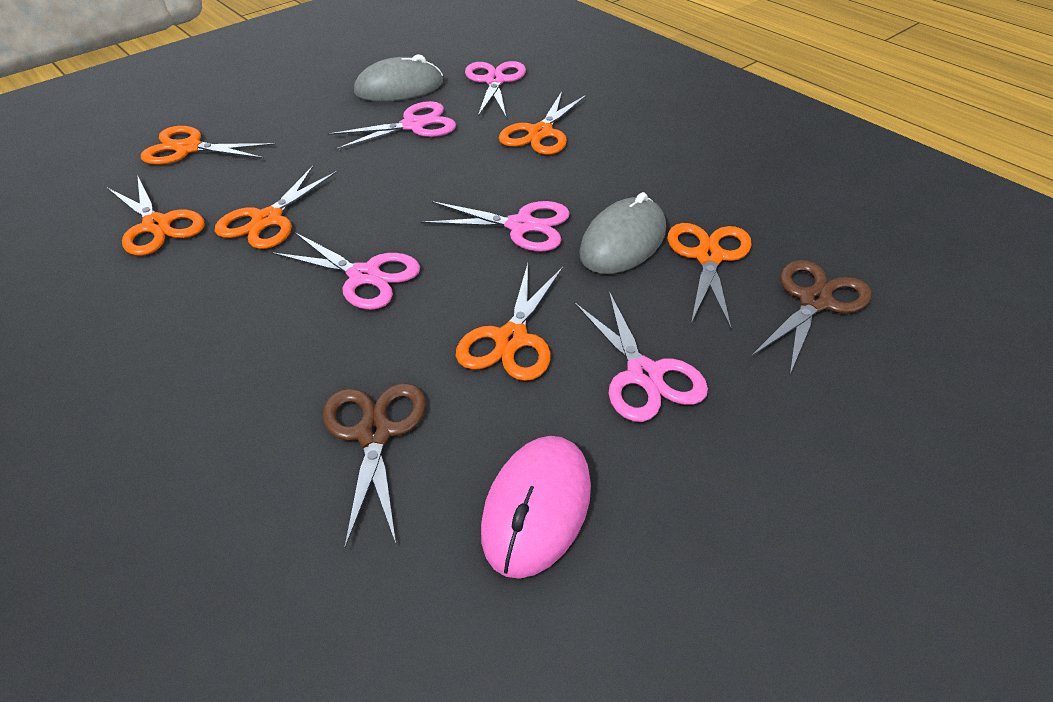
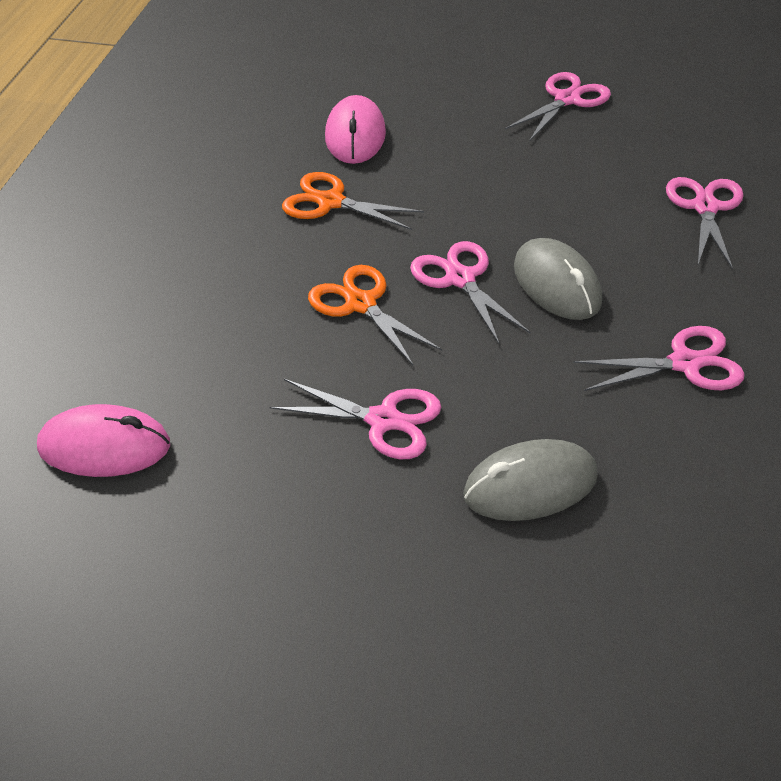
brown scissors: [323,383,426,549] [751,260,872,374] = 2 -> none = 0
orange scissors: [107,175,205,256] [141,126,276,165] [215,166,338,249] [456,263,563,381] [499,91,587,155] [667,223,752,329] = 6 -> [282,172,424,230] [308,265,442,366] = 2
pink mouse: [481,436,591,579] = 1 -> [37,404,170,477] [325,95,386,164] = 2

